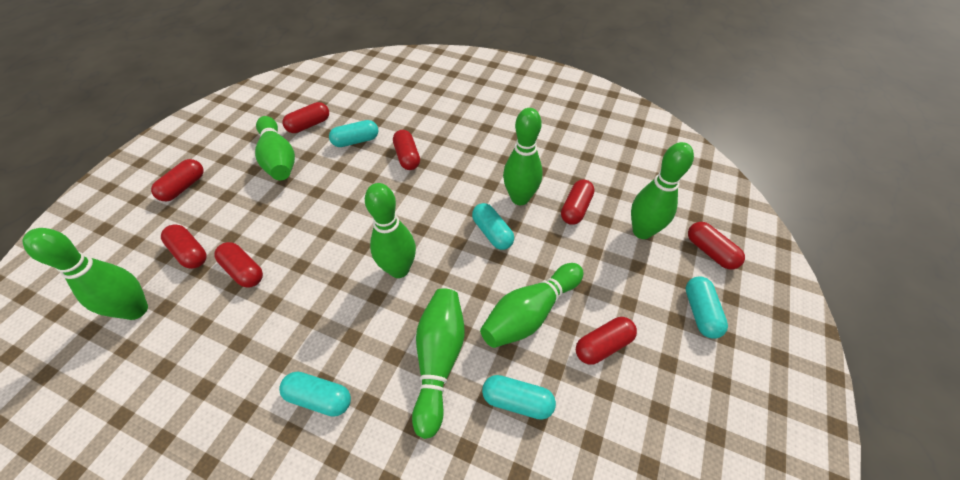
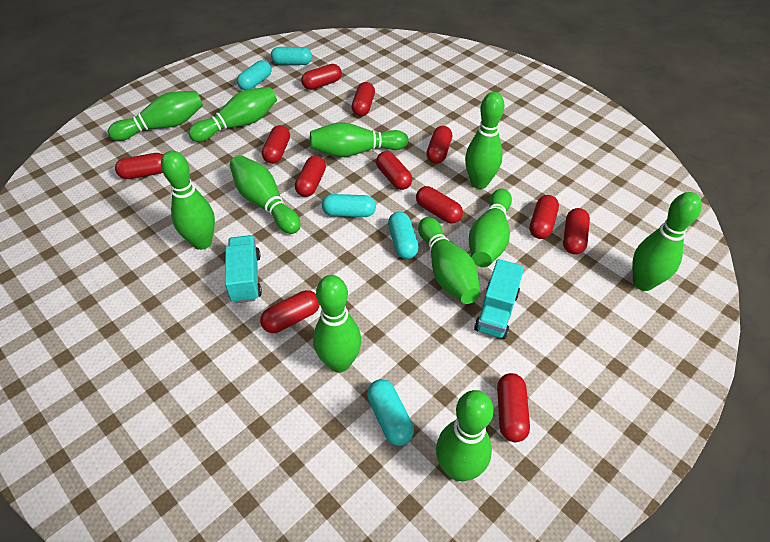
green bowling pin: [23,228,148,320] [255,116,295,180] [365,183,416,278] [412,288,465,439] [480,263,584,348] [503,108,543,205] [631,142,694,239] = 7 -> [108,91,203,141] [161,151,215,250] [188,87,277,142] [230,155,301,234] [310,122,408,157] [313,275,361,372] [418,217,480,304] [436,390,494,481] [465,92,504,189] [469,189,512,267] [632,192,702,291] = 11
red capsule: [151,159,204,201] [161,225,206,269] [215,242,263,288] [282,102,329,133] [393,130,420,170] [561,179,595,225] [576,317,637,365] [688,222,745,269] = 8 -> [115,153,163,179] [260,290,320,333] [262,125,290,164] [295,156,326,197] [301,64,342,90] [352,82,375,116] [376,151,412,190] [416,186,463,224] [426,126,452,164] [497,373,530,442] [529,195,559,239] [563,208,590,254] = 12
turquoise truck: none = 0 -> [225,235,262,303] [474,259,524,339] = 2

